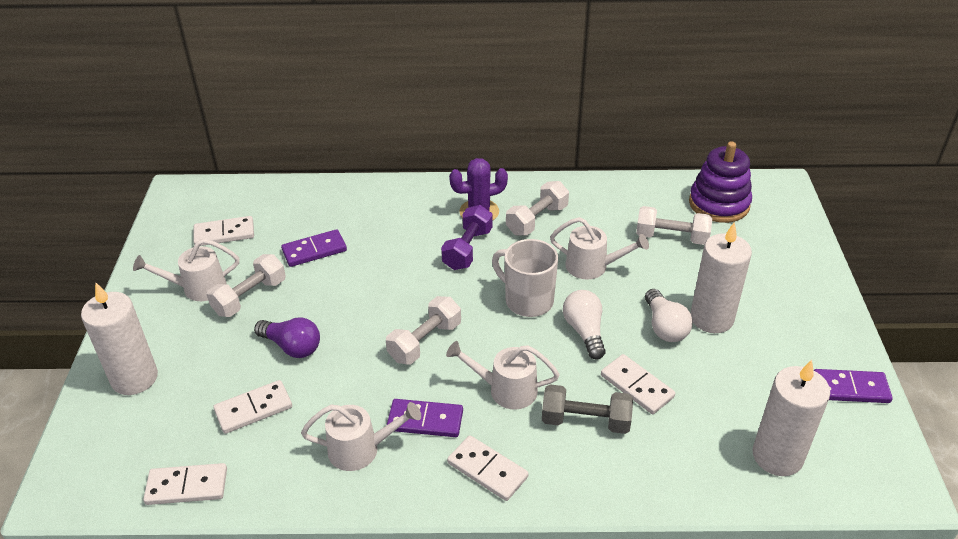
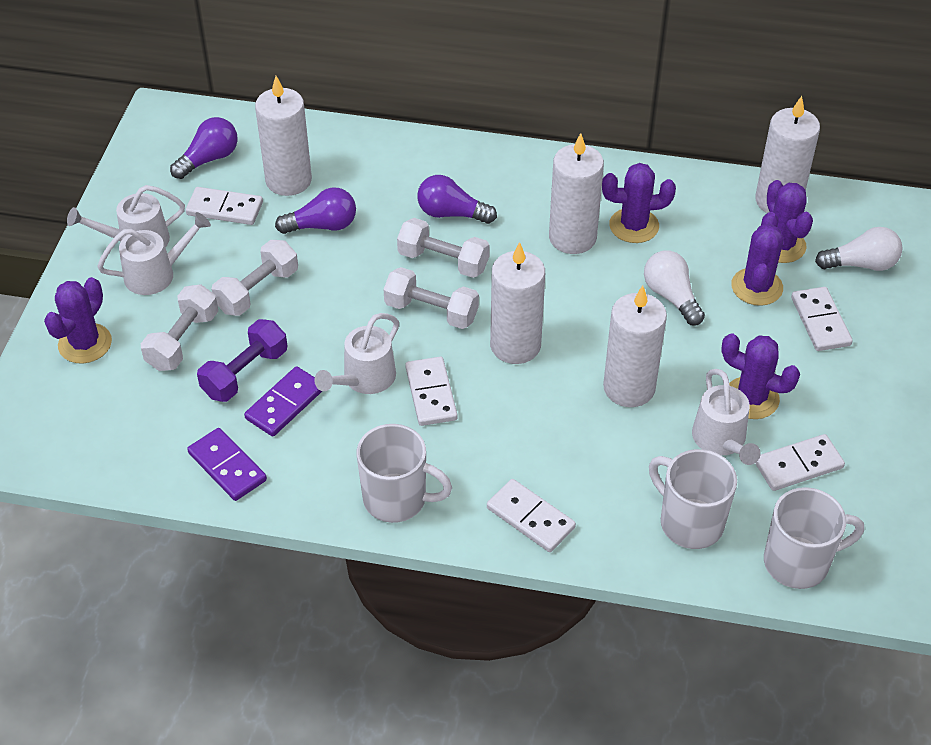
grey dumbbell: [542,384,633,434] = 1 -> none = 0
purple cactus: [449,158,508,220] = 1 -> [44,277,112,363] [602,163,676,243] [721,333,800,419] [731,212,783,306] [767,180,813,263] = 5
purple domino: [281,229,347,267] [387,399,463,437] [814,369,893,403] = 3 -> [187,428,267,501] [244,366,322,436] = 2
purple light bulb: [254,317,320,358] = 1 -> [170,117,238,179] [275,188,356,234] [417,175,497,224] = 3
purple stacking toy: [689,141,752,223] = 1 -> none = 0
white candle: [81,283,158,395] [690,223,752,333] [752,360,830,476] = 3 -> [255,76,312,196] [490,242,545,364] [549,133,604,254] [603,286,667,407] [755,96,820,213] = 5
white mug: [492,239,558,317] = 1 -> [357,424,452,523] [649,449,737,549] [764,487,864,589] = 3

